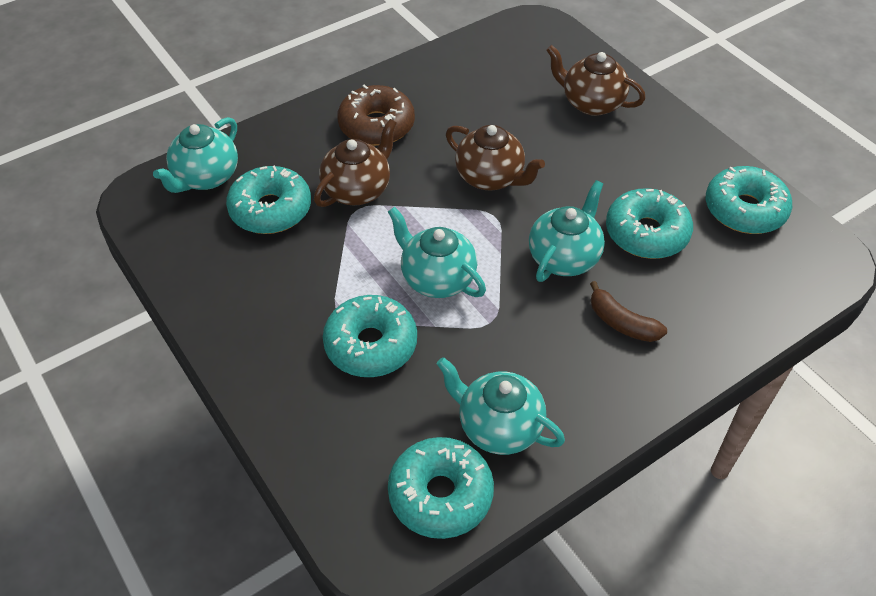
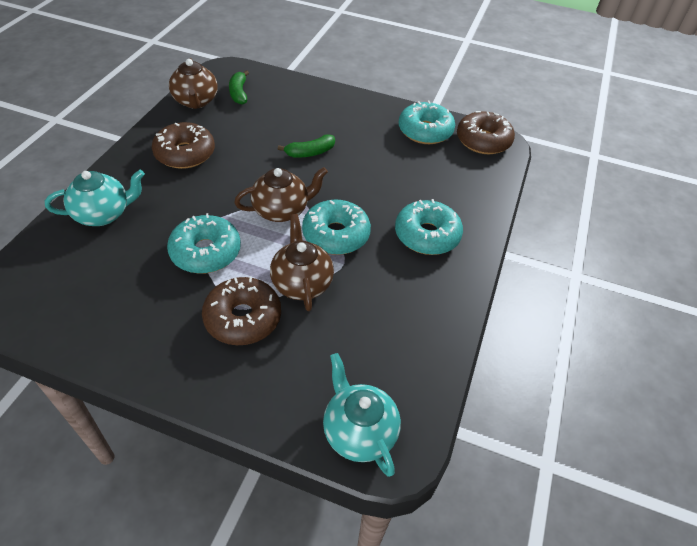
brown banana: [590,281,667,342] = 1 -> none = 0
brown donut: [337,84,415,146] = 1 -> [152,122,215,169] [202,276,281,345] [457,111,515,154] = 3
green banana: none = 0 -> [229,70,249,105] [278,134,335,158] = 2
turquoise donut: [226,165,311,234] [323,295,417,377] [388,437,494,539] [606,188,693,259] [705,166,792,234] = 5 -> [167,213,241,274] [302,200,371,255] [395,199,463,255] [399,101,455,144] = 4
turquoise teapot: [153,117,238,193] [388,207,486,298] [437,357,565,455] [529,180,605,282] = 4 -> [45,170,145,226] [323,353,401,477] = 2

